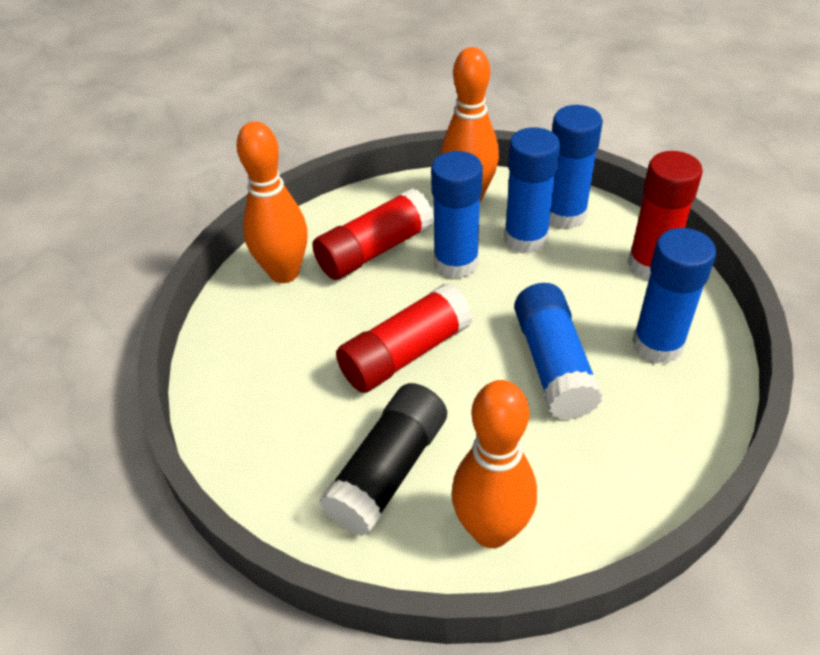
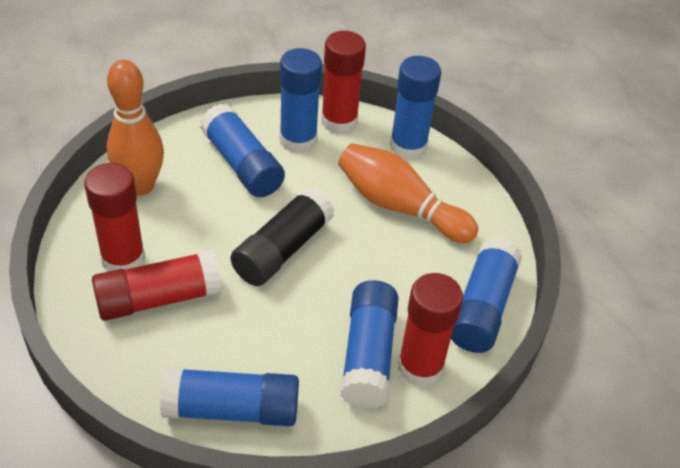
blue glue stick: [431,151,483,279] [504,127,560,254] [514,283,603,420] [549,105,603,229] [632,228,716,364] = 5 -> [160,367,299,426] [200,104,285,197] [279,48,322,153] [340,280,399,409] [390,56,441,160] [451,237,522,353] = 6
orange bowling pin: [237,121,308,283] [441,47,499,201] [451,380,537,548] = 3 -> [107,60,164,196] [338,143,478,243] = 2
red glue stick: [312,188,434,280] [336,283,473,393] [628,151,703,279] = 3 -> [84,163,145,272] [92,250,222,321] [321,31,366,134] [398,273,463,387] = 4

